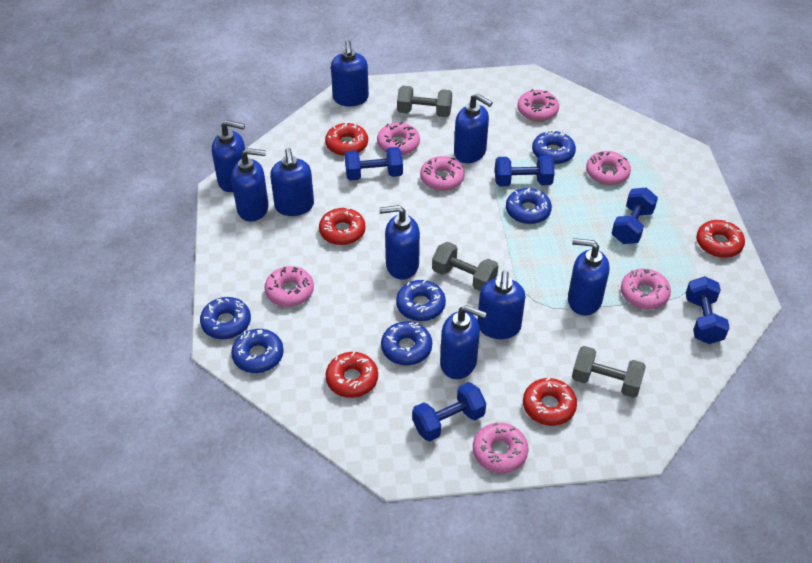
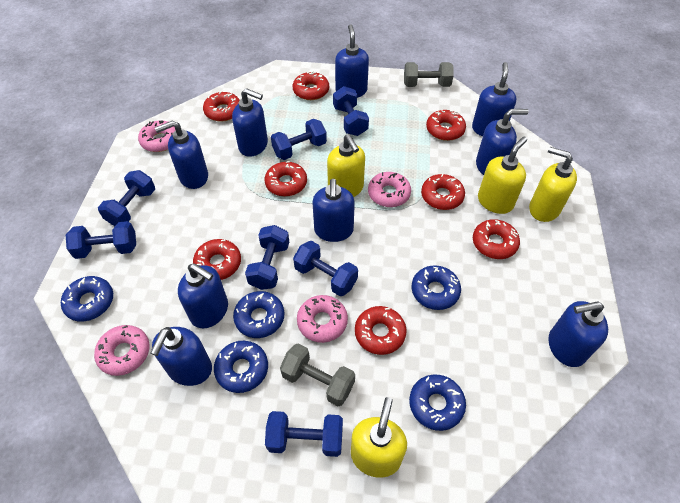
blue donut: [200,297,251,339] [231,329,284,373] [381,321,432,365] [396,280,446,321] [506,188,552,224] [532,130,576,164] = 6 -> [61,276,113,322] [214,341,268,393] [233,291,284,338] [409,375,466,431] [412,265,461,310] = 5
blue dumbbell: [345,147,403,181] [412,382,486,441] [495,156,555,186] [612,187,658,244] [686,276,730,344] = 5 -> [66,221,136,259] [98,170,155,226] [245,225,289,290] [265,411,343,457] [271,119,327,160] [293,241,358,296] [333,86,369,136] = 7
grey dumbbell: [397,86,452,117] [432,242,498,291] [572,346,646,398] = 3 -> [280,344,355,406] [404,62,454,87] = 2
pink donut: [265,266,314,307] [377,122,420,155] [420,156,465,191] [473,422,528,473] [517,89,559,121] [586,151,631,185] [621,269,671,309] = 7 -> [94,325,150,376] [138,120,176,152] [297,295,348,343] [368,172,411,207] = 4
red donut: [319,208,366,245] [325,123,368,156] [325,352,378,398] [523,378,577,426] [696,220,745,258] = 5 -> [193,239,241,280] [203,91,240,122] [265,161,307,197] [292,71,329,100] [355,306,407,355] [421,174,465,210] [426,110,466,141] [473,219,520,259] = 8
yellow soap dispenser: none = 0 -> [327,134,365,197] [351,397,407,478] [478,137,527,214] [529,147,577,222] = 4

